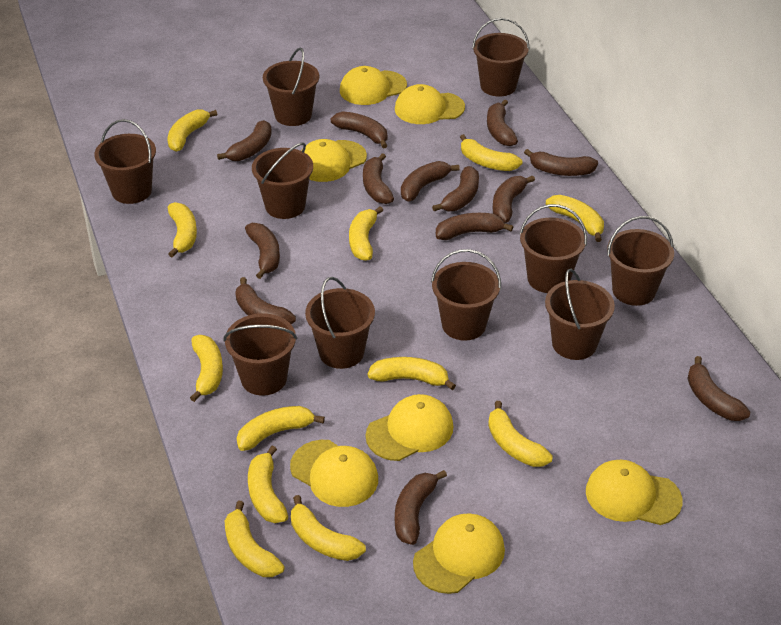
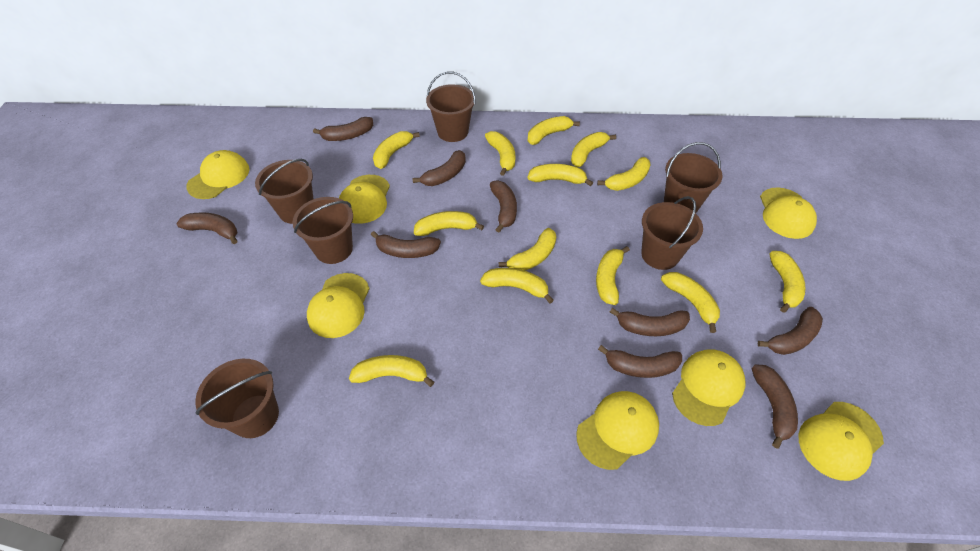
brown banana: [217,120,272,161] [235,277,296,324] [245,223,280,279] [331,111,387,148] [363,153,394,204] [395,470,447,545] [401,161,460,201] [432,166,479,211] [436,213,513,240] [487,99,518,146] [493,175,535,223] [524,149,598,176] [687,356,750,421] = 13 -> [176,212,237,244] [313,117,373,141] [371,231,441,258] [413,150,466,186] [490,180,517,233] [598,345,682,378] [610,308,690,336] [751,364,798,448] [757,307,823,355] = 9
brown bucket: [94,119,156,204] [223,313,297,396] [252,142,313,219] [263,48,319,126] [305,277,375,369] [431,249,501,341] [472,18,530,97] [520,204,587,293] [545,269,615,360] [607,216,674,306] = 10 -> [195,359,279,438] [255,159,314,224] [293,197,353,264] [426,72,475,142] [641,196,703,270] [664,142,723,213] = 6
yellow banana: [167,110,217,152] [168,202,197,258] [190,335,223,402] [225,501,285,577] [237,406,325,451] [248,446,288,523] [291,495,366,561] [349,206,383,261] [367,357,456,390] [460,134,523,171] [488,401,553,467] [546,195,604,242] = 12 -> [349,355,434,387] [373,131,420,169] [414,211,484,236] [480,268,554,304] [485,131,516,176] [499,228,556,271] [527,164,593,186] [528,116,580,145] [571,132,616,167] [596,246,630,305] [597,157,651,191] [661,272,720,333] [769,251,806,313] = 13

